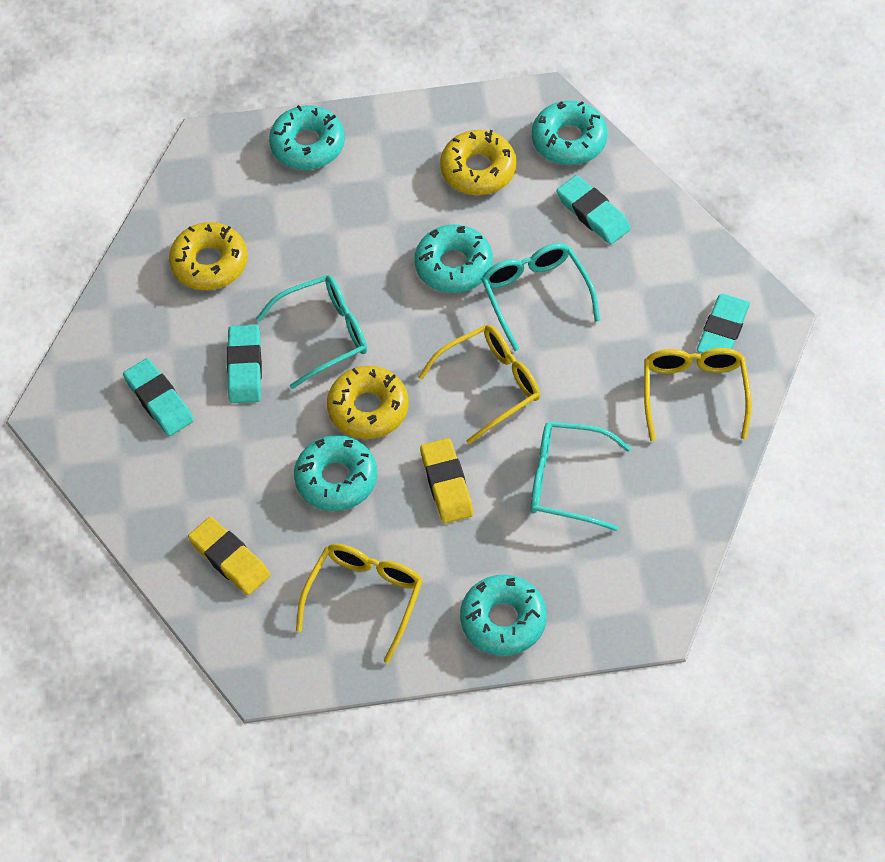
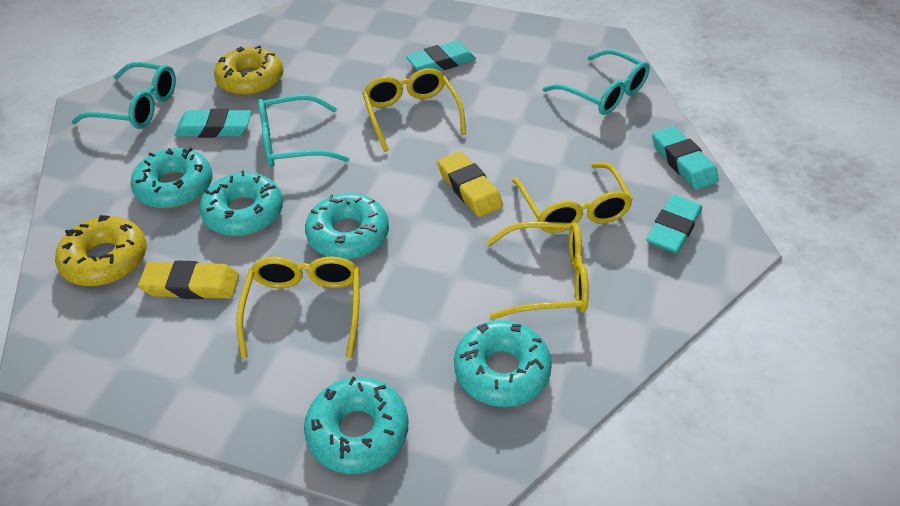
yellow donut: [169,222,248,290] [327,366,409,439] [440,130,517,195] = 3 -> [55,215,147,286] [214,45,283,96] = 2
yellow glasses: [296,544,423,663] [419,325,540,444] [644,348,752,441] = 3 -> [236,256,360,358] [362,68,466,152] [486,222,589,320] [512,163,633,233] = 4

